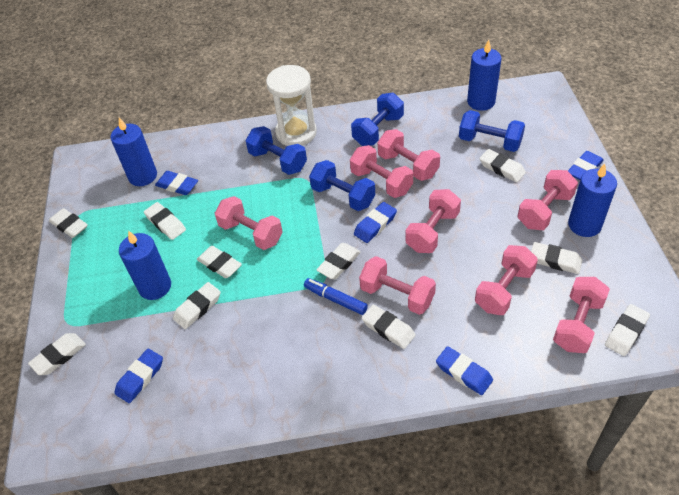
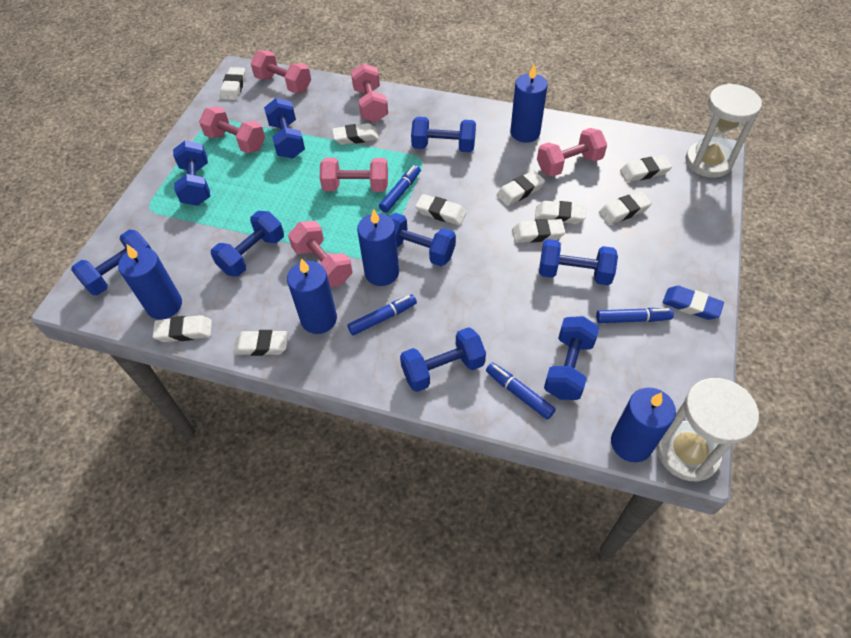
blue candle: [110,118,157,186] [119,230,171,300] [467,40,501,111] [568,164,617,237] = 4 -> [118,244,182,320] [287,258,337,334] [357,209,399,286] [510,64,548,143] [611,387,676,462] = 5
blue dumbbell: [245,126,307,175] [309,160,375,211] [351,93,404,146] [459,110,525,152] = 4 -> [71,229,151,295] [173,140,210,206] [211,211,284,277] [264,98,305,159] [389,213,456,266] [400,327,486,392] [411,117,476,152] [539,239,618,285] [544,316,599,400] = 9
blue eraser: [115,349,163,403] [155,171,198,195] [354,202,397,243] [436,346,493,395] [568,151,604,180] = 5 -> [663,286,724,320] = 1
blue marker: [304,278,368,315] = 1 -> [347,294,417,336] [379,165,421,213] [486,363,556,420] [596,308,674,323] = 4
pink dumbbell: [215,196,283,250] [350,145,413,198] [359,256,436,315] [378,129,440,181] [405,189,461,253] [475,245,538,315] [518,170,578,230] [553,277,610,353] = 8 -> [199,106,265,153] [250,50,311,93] [288,221,353,287] [320,158,388,192] [351,63,388,122] [537,128,607,177] = 6
white hourglass: [266,65,317,146] = 1 -> [657,378,759,482] [685,83,762,178] = 2

